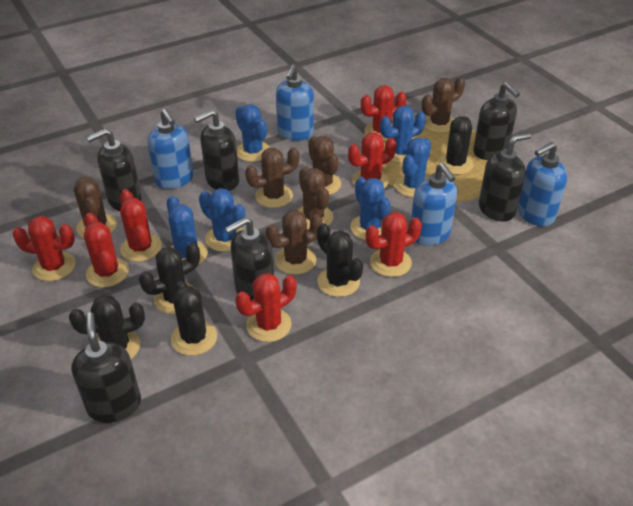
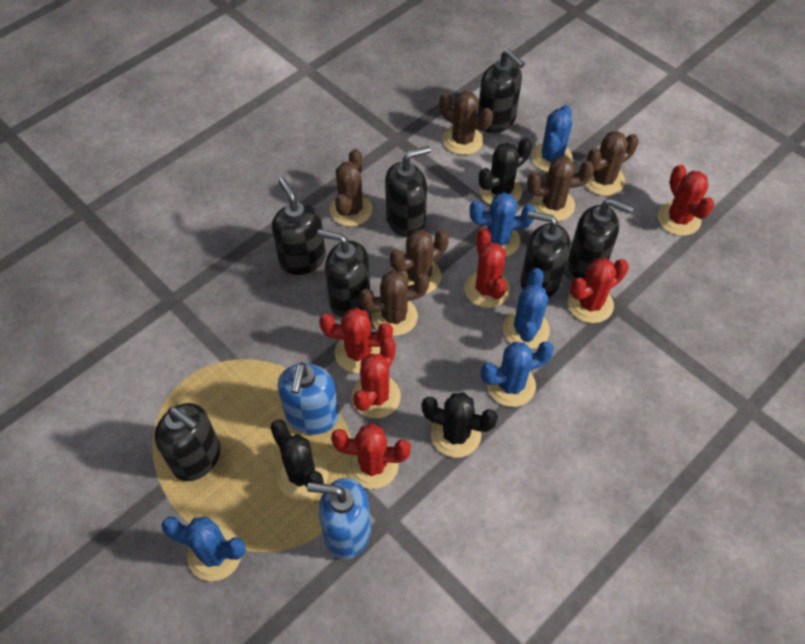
black cactus: [69,295,145,359] [139,243,200,314] [171,281,217,356] [317,223,363,297] [437,116,474,175] = 5 -> [270,420,328,500] [422,393,498,458] [479,138,532,205] = 3
black soap dispenser: [71,312,141,423] [86,129,142,211] [194,109,239,191] [225,217,274,300] [473,82,520,160] [479,133,531,222] = 6 -> [155,403,220,481] [272,177,326,275] [317,229,370,318] [385,146,431,238] [478,50,525,133] [520,211,570,298] [568,198,634,279] = 7
blue cactus: [167,196,208,265] [199,188,245,252] [235,104,270,162] [350,177,391,240] [380,106,426,163] [395,138,431,197] = 6 -> [161,516,246,581] [470,192,536,257] [481,342,554,407] [503,268,550,349] [531,105,573,172] = 5
blue soap dispenser: [147,109,194,189] [276,65,314,141] [411,163,458,246] [517,142,568,226] = 4 -> [277,362,339,435] [307,478,371,559] = 2
red cactus: [13,216,76,281] [84,213,129,287] [120,189,162,262] [235,273,297,342] [348,132,396,188] [361,85,406,141] [365,212,422,277] = 7 -> [319,308,393,373] [331,423,411,489] [352,337,401,418] [465,228,510,308] [568,258,629,323] [658,165,714,236] = 6

